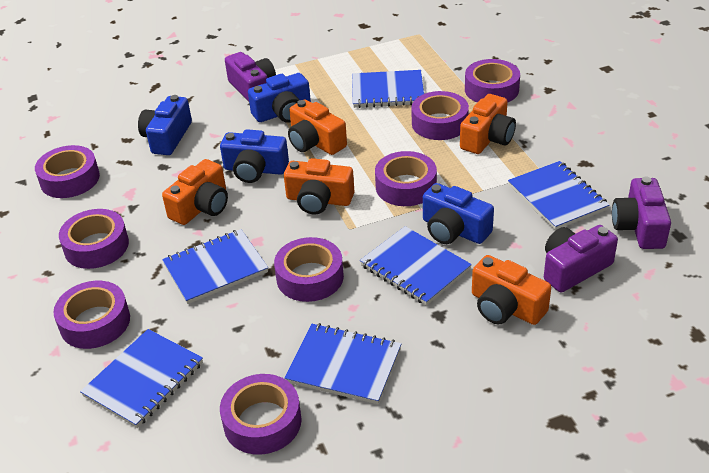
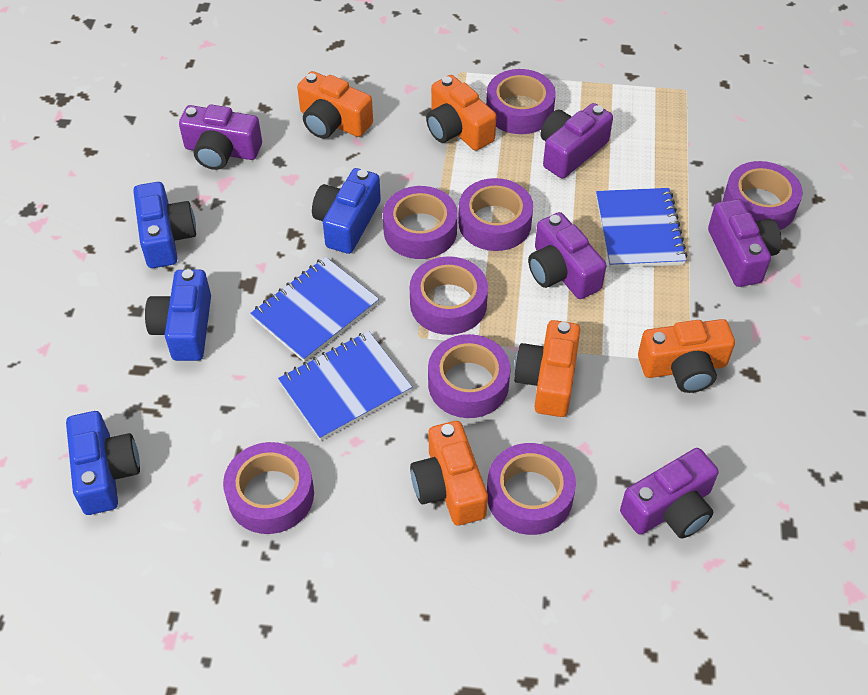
blue notebook: [80,329,203,428] [162,229,268,304] [284,323,401,404] [352,70,424,108] [360,226,472,306] [508,161,609,230] = 6 -> [250,257,379,362] [278,331,412,441] [596,188,688,268] = 3
purple camera: [225,52,276,101] [544,225,618,292] [612,177,671,249] = 3 -> [179,104,262,170] [528,212,606,299] [541,103,613,179] [620,448,719,539] [708,199,782,287] = 5

